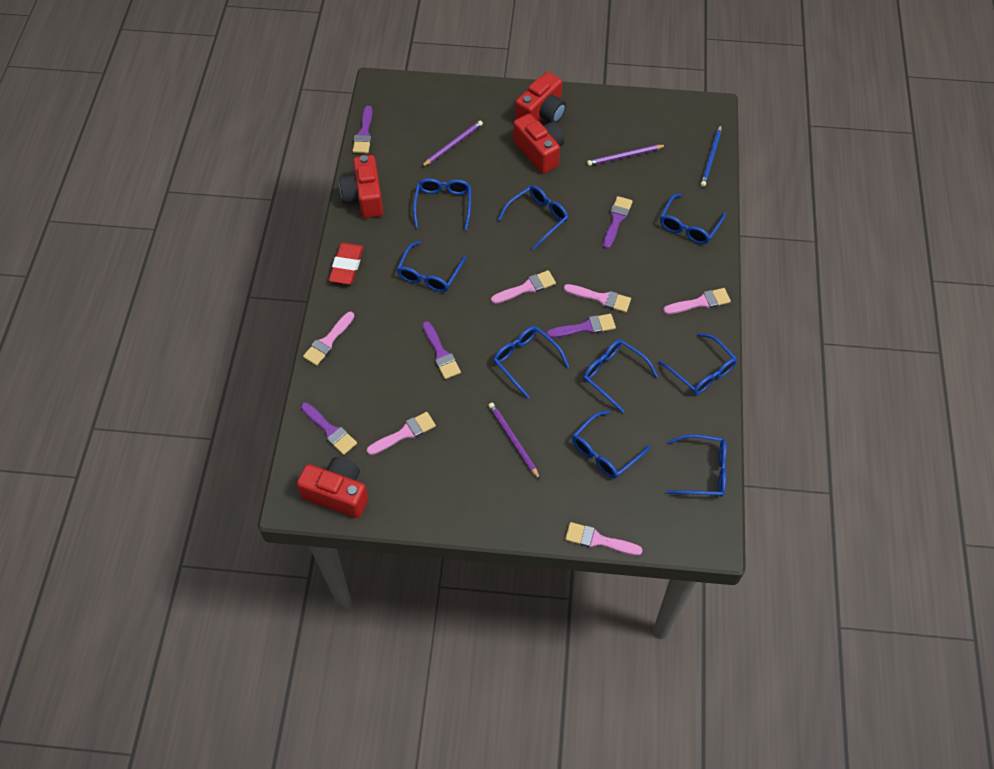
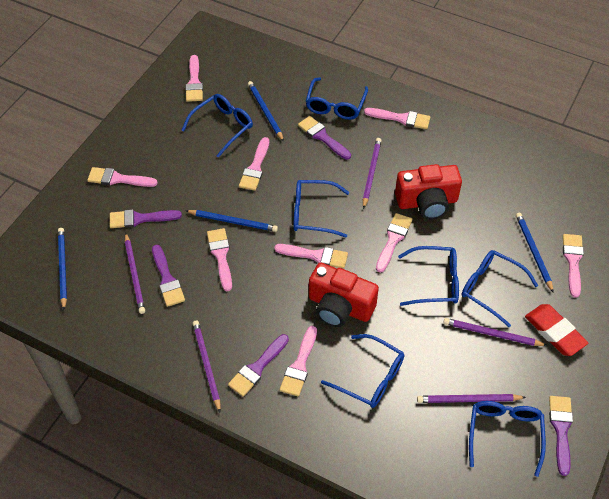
blue glasses: [397,241,466,292] [413,178,471,230] [493,326,569,399] [498,185,568,250] [572,411,651,479] [583,339,658,413] [659,333,737,395] [660,193,726,244] [666,434,727,497] = 9 -> [182,94,253,158] [293,180,349,238] [305,77,368,120] [321,334,404,408] [398,246,459,306] [462,250,538,327] [469,401,546,477] = 7
blue pencil: [701,125,721,187] = 1 -> [58,228,67,310] [186,210,278,232] [248,81,284,142] [516,213,554,293] = 4
pink brush: [303,312,355,366] [367,412,436,455] [491,270,556,304] [564,284,631,312] [565,522,642,556] [663,288,731,314] = 6 -> [87,167,158,187] [185,55,203,102] [207,228,232,291] [239,137,269,191] [274,244,348,269] [280,326,317,396] [364,108,430,129] [376,213,412,273] [563,234,584,298] = 9
purple pencil: [421,120,483,167] [488,403,540,480] [587,145,666,166] = 3 -> [125,233,145,314] [192,320,221,412] [363,138,382,209] [417,394,526,403] [443,318,548,346] = 5
red camera: [297,457,369,518] [339,155,383,218] [513,114,565,174] [515,72,566,123] = 4 -> [309,263,379,327] [395,164,462,219] = 2

